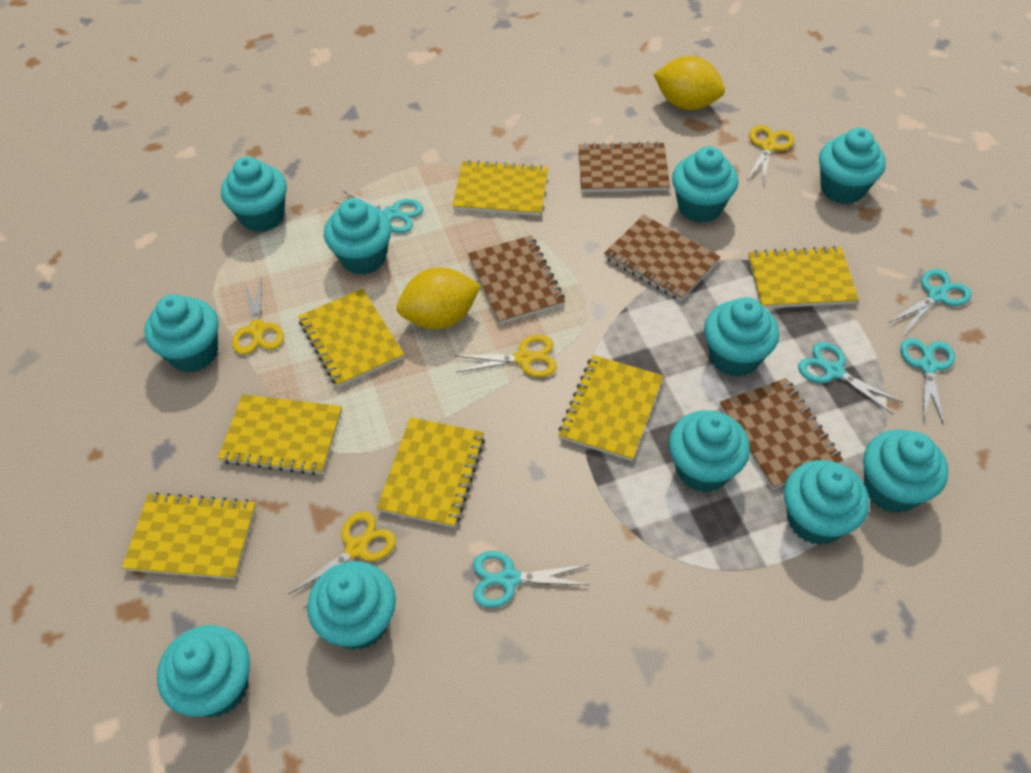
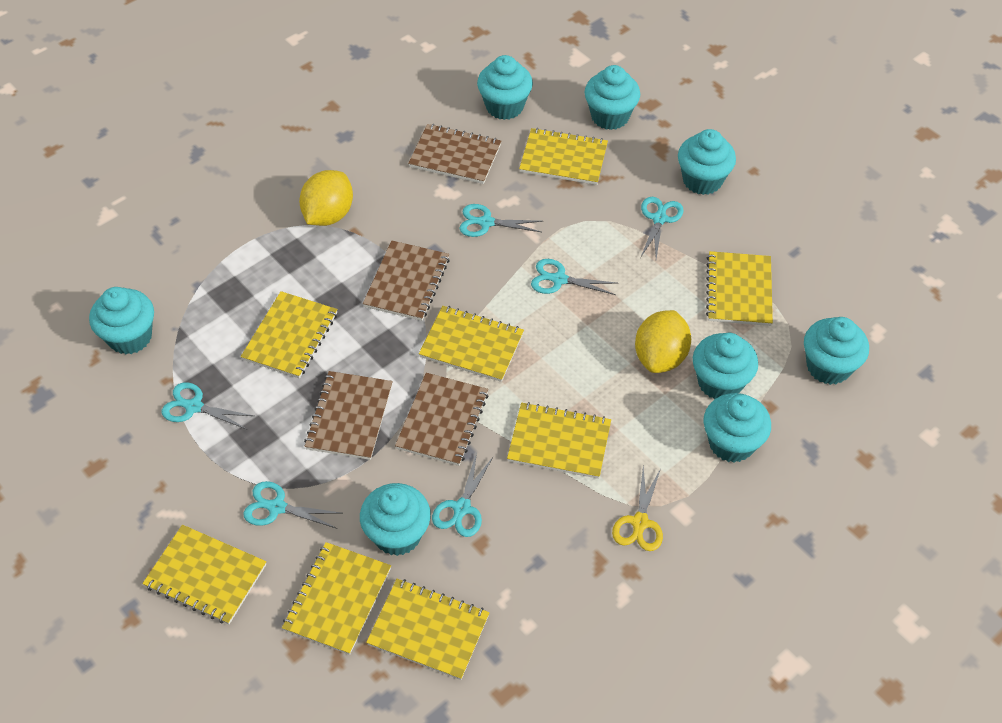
turquoise cupcake: [144,294,218,372] [157,625,250,717] [221,157,287,232] [307,561,396,650] [324,198,392,275] [669,410,750,492] [672,146,738,223] [704,297,779,377] [784,460,869,545] [819,128,886,204] [863,429,948,513] = 11 -> [89,287,154,354] [360,483,431,556] [477,55,533,120] [585,65,640,130] [678,129,736,195] [693,333,758,400] [703,393,771,463] [804,317,869,385] = 8
turquoise scissors: [334,190,423,233] [473,551,589,608] [798,342,903,414] [888,269,972,335] [900,338,955,426] = 5 -> [162,382,254,429] [243,481,341,529] [432,452,494,537] [459,204,543,237] [531,259,617,295] [640,197,684,259] = 6
yellow notebook: [122,492,256,580] [218,394,342,475] [298,289,404,388] [377,417,485,528] [452,160,548,216] [558,355,664,461] [748,246,859,308] = 7 -> [142,525,266,624] [241,291,338,378] [282,542,391,655] [366,579,489,680] [419,306,524,382] [507,402,611,479] [519,128,608,185] [706,251,773,326] = 8
yellow scissors: [232,276,284,355] [288,511,396,609] [455,335,557,377] [746,125,794,183] = 4 -> [612,466,663,551] = 1

